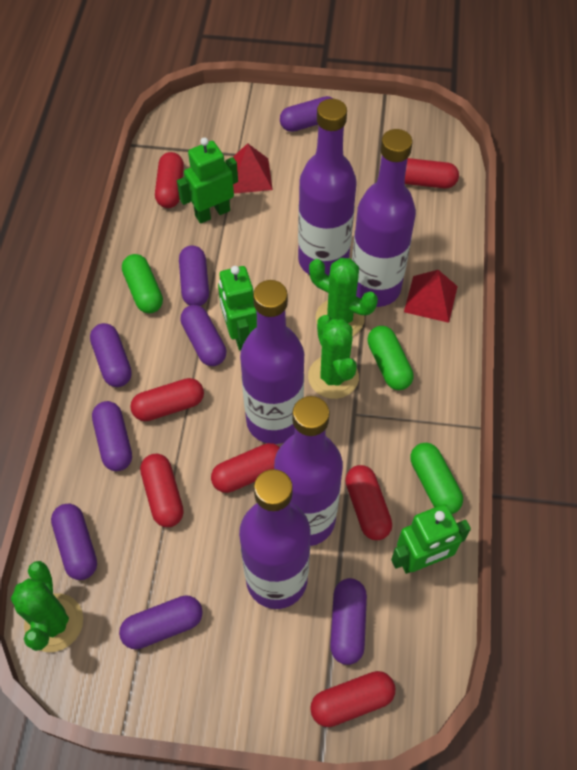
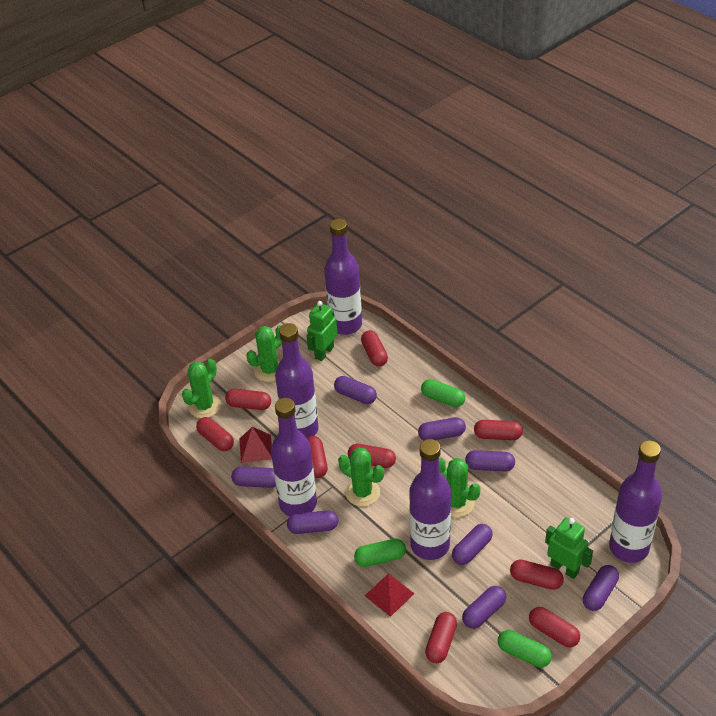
green cactus: [11,561,83,652] [308,315,359,399] [309,258,378,336] = 3 -> [182,359,221,418] [247,325,282,382] [338,448,384,506] [439,458,480,517] = 4
green robot: [177,137,238,224] [218,266,257,351] [391,504,471,574] = 3 -> [307,301,338,361] [545,517,593,579] = 2
red capsule: [130,378,204,421] [140,454,184,527] [155,152,184,208] [211,443,280,493] [310,671,395,727] [345,465,392,540] [405,158,459,188] = 7 -> [196,417,234,451] [225,389,271,410] [307,436,328,478] [348,444,396,468] [361,330,388,366] [425,612,457,663] [474,420,523,440] [510,560,564,590] [529,607,580,648] = 9

